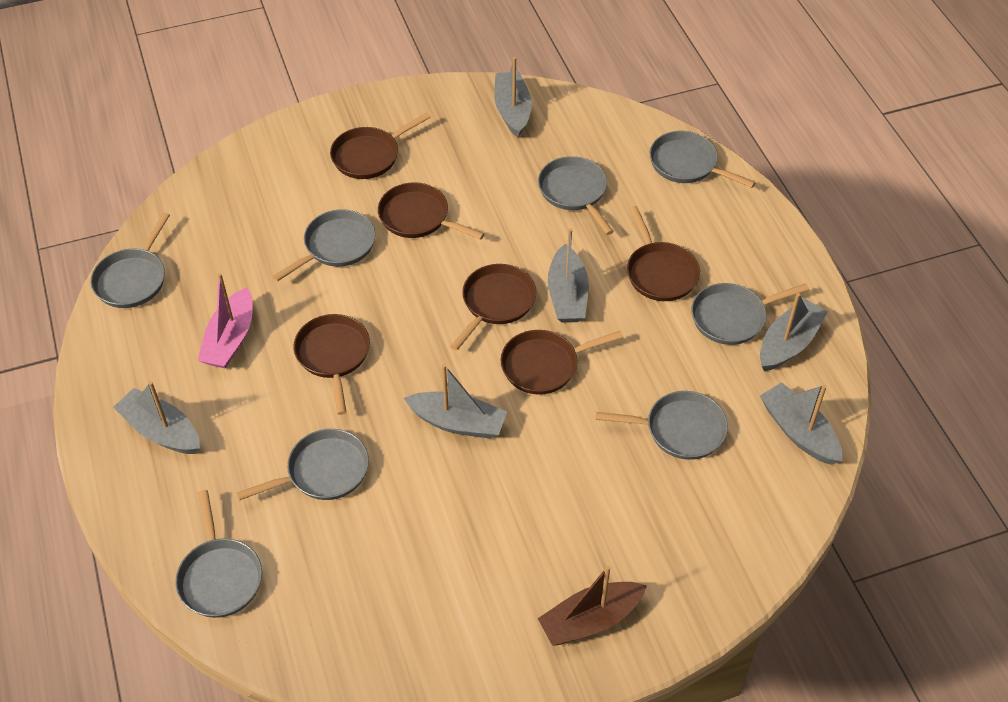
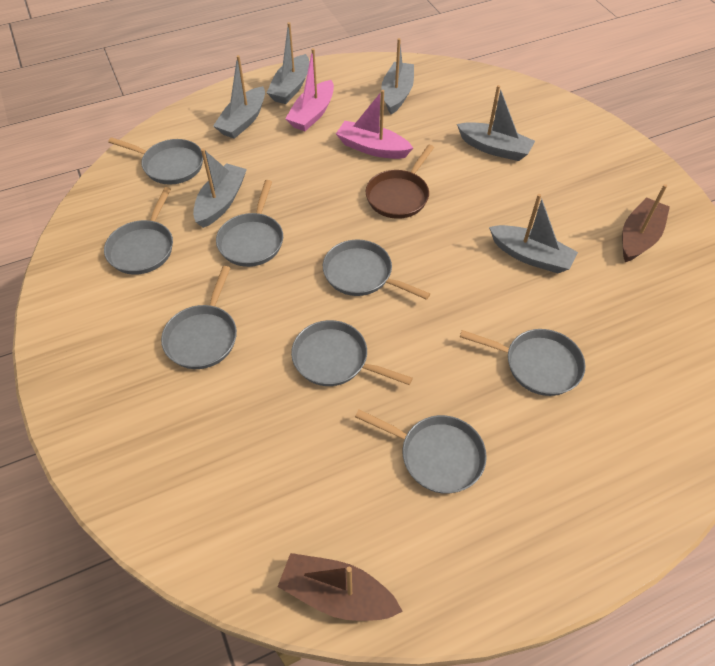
brown boat: [537,565,647,646] = 1 -> [277,553,403,621] [622,184,670,262] = 2
brown pan: [294,314,370,415] [330,112,431,179] [378,182,485,240] [450,264,536,351] [501,330,623,395] [627,206,700,301] = 6 -> [366,145,434,219] = 1
pink boat: [197,273,253,369] = 1 -> [285,48,334,131] [336,90,413,159] = 2

